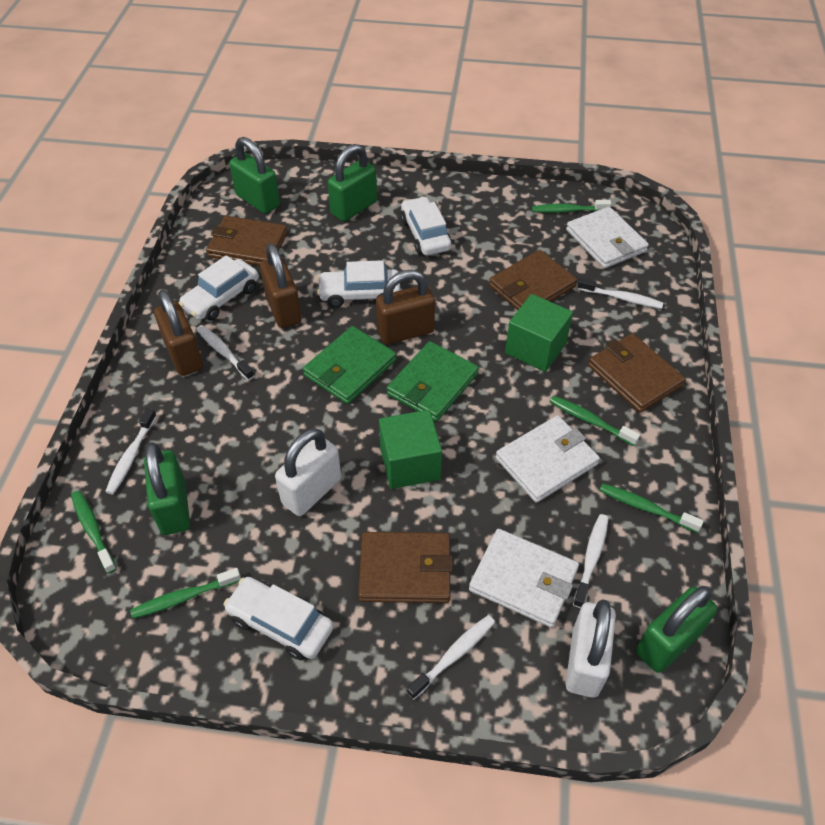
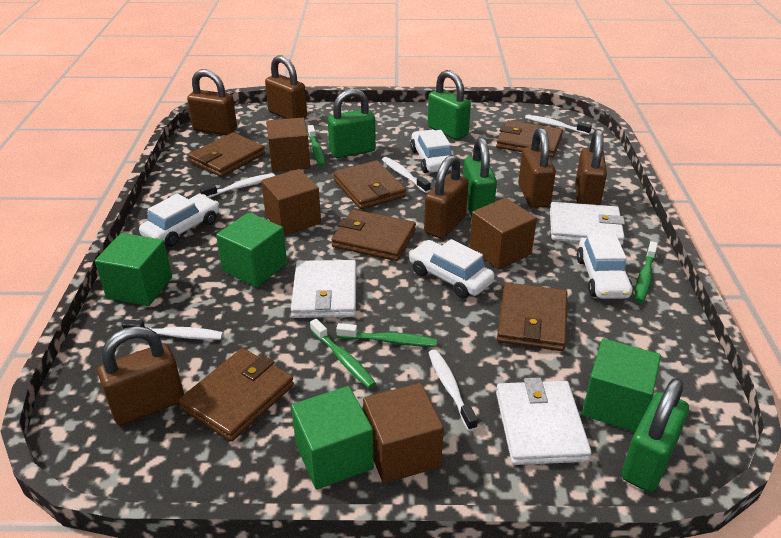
brown cube: none = 0 -> [261,169,321,235] [266,118,310,172] [363,383,444,484] [469,198,537,270] = 4
brown padlock: [154,290,203,376] [260,243,301,328] [376,270,435,345] = 3 -> [98,326,184,425] [187,69,237,135] [265,55,307,119] [424,155,469,239] [518,128,556,208] [575,129,607,205] = 6
brown wallet: [206,216,287,266] [358,532,453,603] [489,250,577,310] [588,333,686,413] = 4 -> [178,348,294,441] [188,132,265,177] [331,209,416,261] [333,160,406,209] [496,120,563,158] [497,282,567,351] = 6
green cube: [379,410,442,489] [505,294,573,372] = 2 -> [95,233,172,306] [216,213,287,287] [291,386,374,490] [582,338,661,432] = 4
green toothbrush: [71,491,117,574] [130,568,241,619] [532,200,611,213] [549,396,640,446] [599,483,704,533] = 5 -> [308,125,326,167] [310,319,376,388] [336,323,437,347] [634,241,658,303] = 4
green wallet: [303,326,396,404] [387,341,479,422] = 2 -> none = 0
white padlock: [275,428,341,516] [566,599,616,698] = 2 -> none = 0

